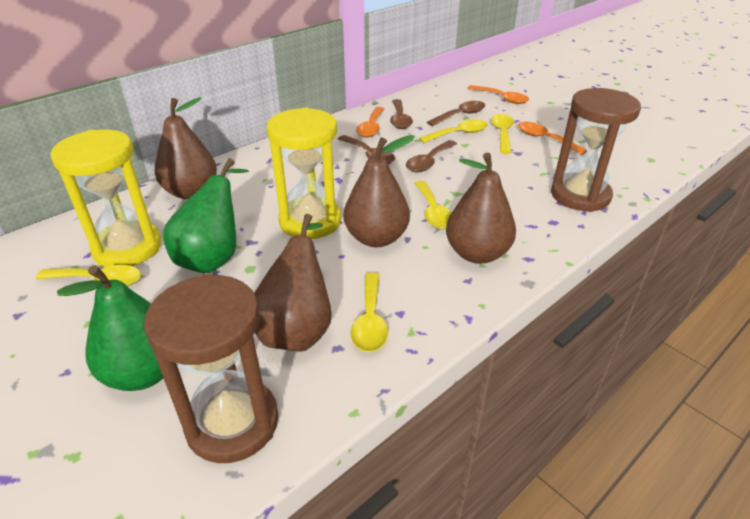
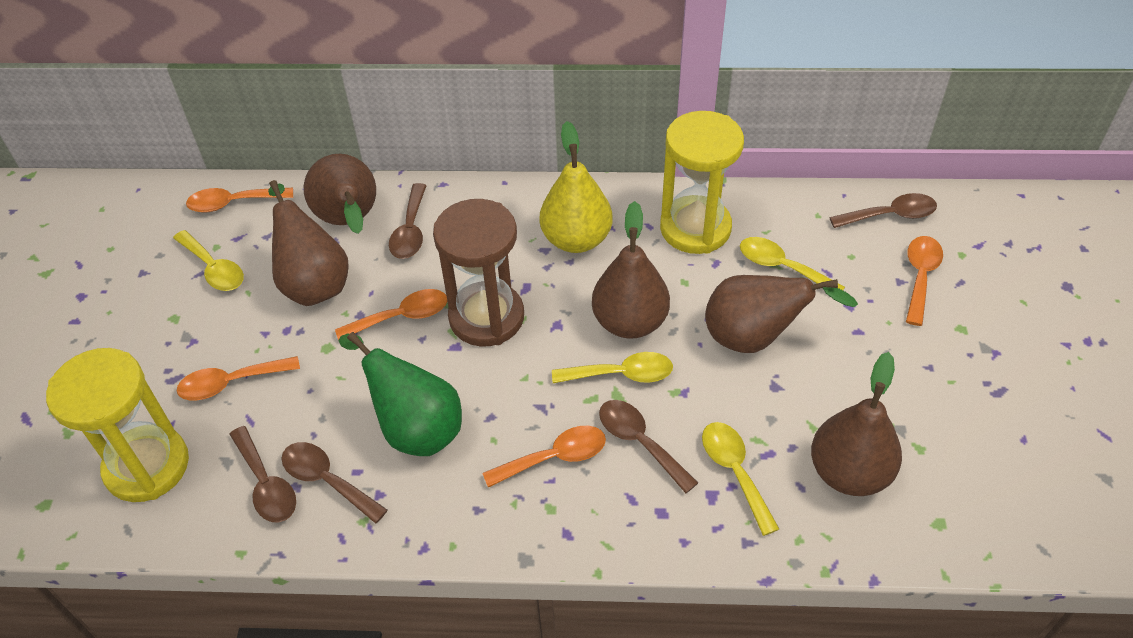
brown hourglass: [144,274,279,463] [551,88,641,212] = 2 -> [433,199,524,346] = 1
brown pear: [155,97,217,199] [254,214,332,352] [344,135,415,247] [446,153,516,264] = 4 -> [268,180,349,306] [304,154,376,234] [592,201,670,339] [705,275,858,353] [811,352,902,496] = 5
brown spoon: [338,135,395,164] [390,99,413,129] [406,140,457,172] [427,101,485,126] = 4 -> [229,426,296,522] [281,442,388,524] [389,183,427,259] [599,400,698,493] [829,193,937,228] = 5
green pear: [57,265,163,391] [163,158,249,273] = 2 -> [338,332,462,456] = 1
orange spoon: [356,107,384,137] [467,85,529,104] [518,122,587,155] = 3 -> [177,356,300,400] [186,188,293,213] [335,289,447,340] [482,426,606,488] [906,236,943,326] = 5
yellow pear: none = 0 -> [540,121,612,253] = 1
yellow spoon: [36,265,141,286] [351,273,388,352] [414,181,452,229] [419,120,488,143] [491,114,514,154] = 5 -> [173,230,244,291] [552,352,673,383] [702,422,779,536] [740,237,845,290] = 4

